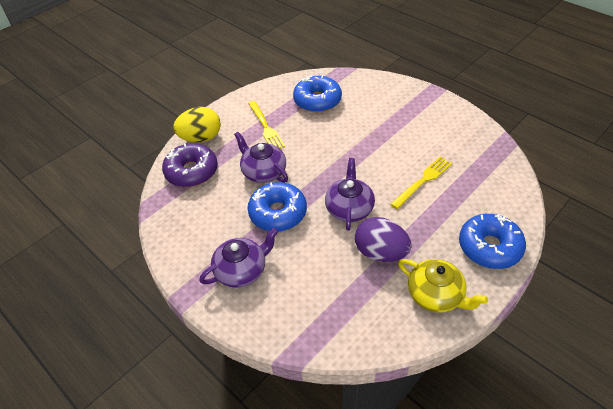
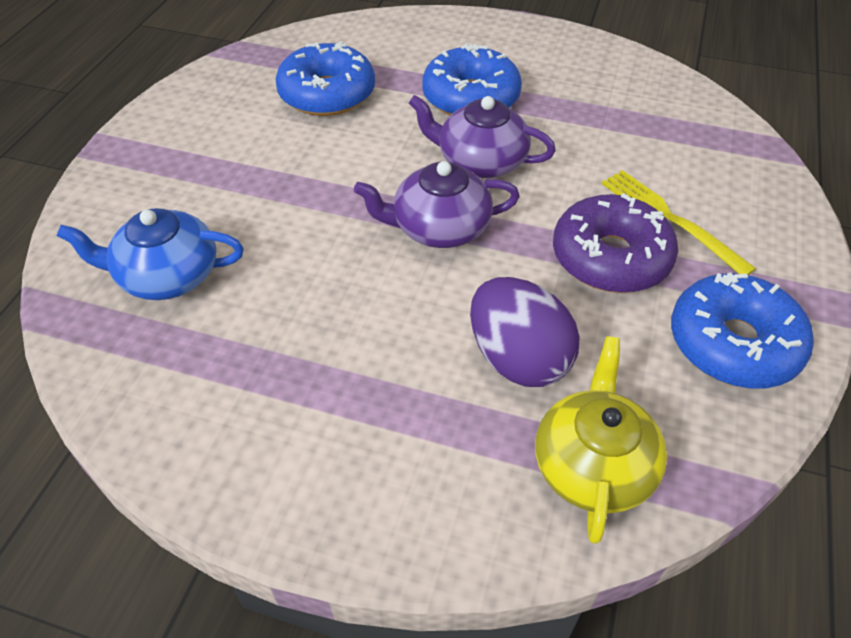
blue teapot: none = 0 -> [57,208,244,300] = 1
purple teapot: [199,228,278,288] [234,132,288,183] [325,158,375,231] = 3 -> [354,161,520,248] [409,95,556,178] = 2
yellow egg: [173,107,221,142] = 1 -> none = 0
yellow fork: [248,101,285,149] [390,156,452,209] = 2 -> [602,170,756,275] = 1

